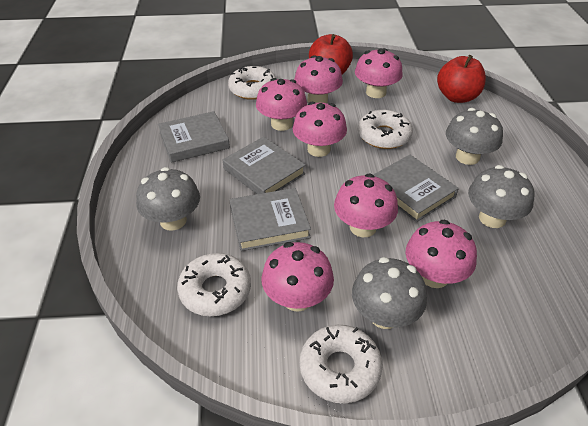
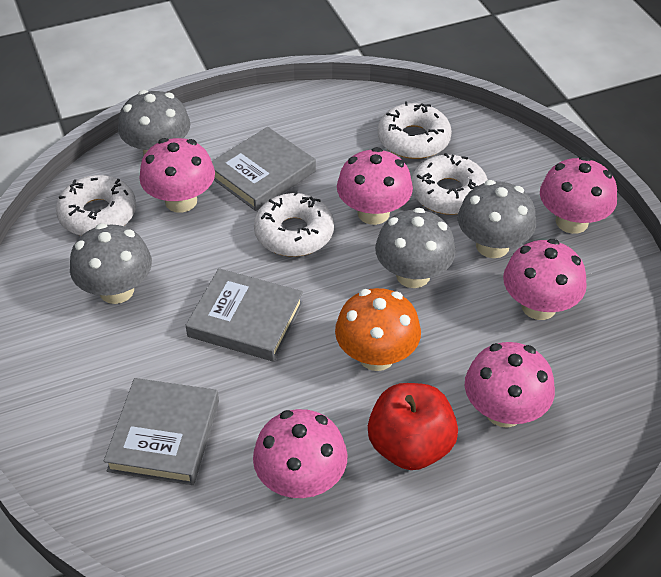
grey book: [158,111,230,163] [223,137,306,194] [229,188,311,251] [373,155,459,222] = 4 -> [104,378,219,485] [186,268,303,362] [212,127,316,211] = 3
orange mushroom: none = 0 -> [335,288,421,371] = 1
pink mushroom: [256,78,307,131] [262,242,334,312] [293,102,347,157] [294,55,343,103] [334,174,398,237] [355,48,403,98] [405,220,477,288] = 7 -> [139,138,215,213] [253,409,348,498] [337,147,413,225] [465,342,555,428] [503,239,587,320] [540,156,617,234] = 6
red apple: [309,34,353,74] [437,55,486,103] = 2 -> [368,383,458,470] = 1

